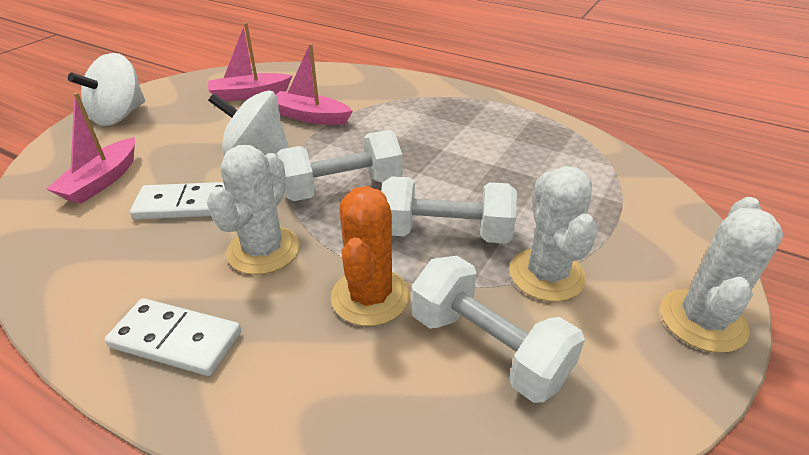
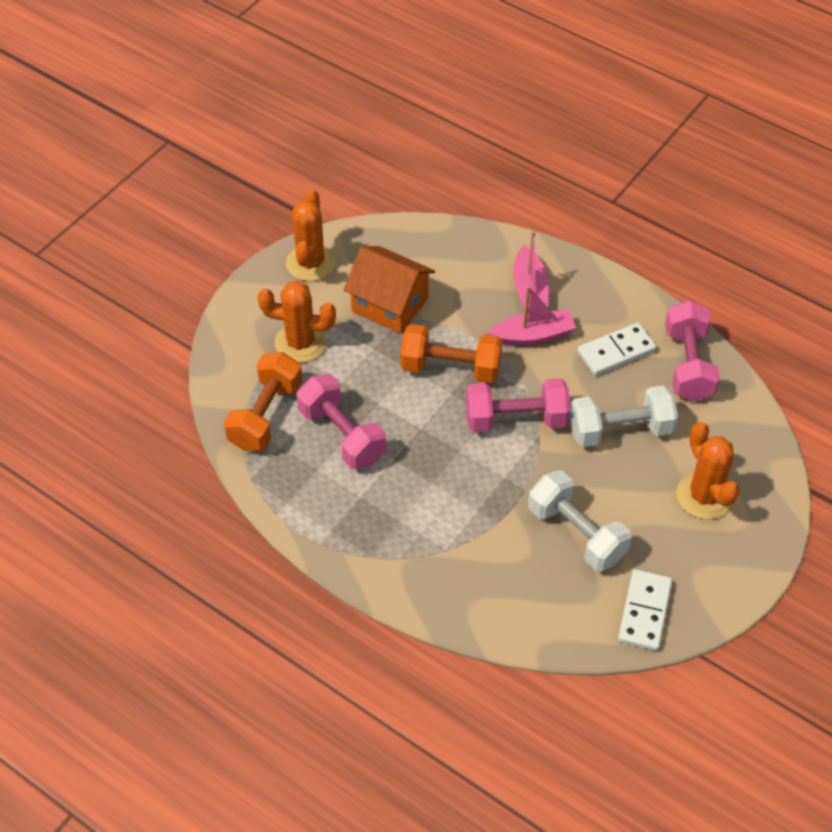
orange cactus: [331,186,409,326] = 1 -> [257,281,336,363] [286,189,336,281] [677,422,740,519] = 3
orange dumbbell: none = 0 -> [224,352,302,451] [400,324,502,383] = 2
orange house: none = 0 -> [344,246,435,334] = 1
pink boat: [47,92,135,204] [208,22,292,101] [276,43,353,125] = 3 -> [487,286,576,345] [513,231,549,312] = 2
pink dumbbell: none = 0 -> [296,374,386,469] [466,379,570,432] [665,300,720,401] = 3
white cactus: [206,145,299,275] [509,166,597,302] [660,197,783,353] = 3 -> none = 0
white dumbbell: [276,130,402,201] [381,176,517,244] [411,256,585,403] = 3 -> [528,471,632,571] [570,386,678,447] = 2
white spinning top: [68,53,145,126] [208,90,289,156] = 2 -> none = 0

